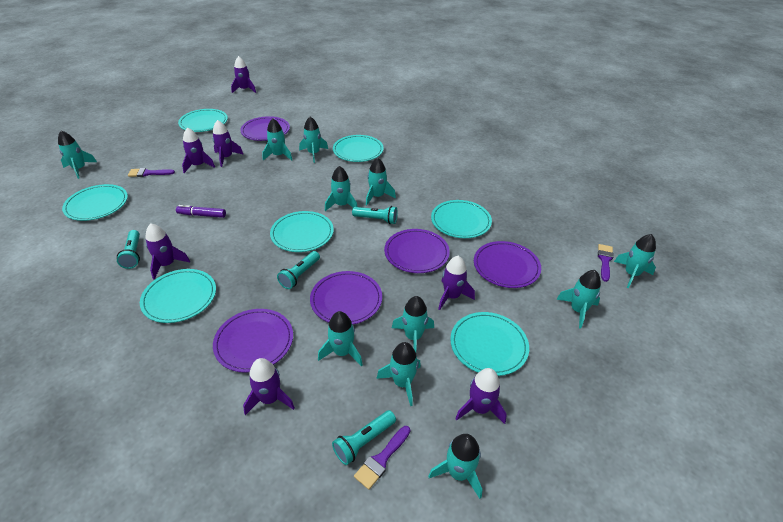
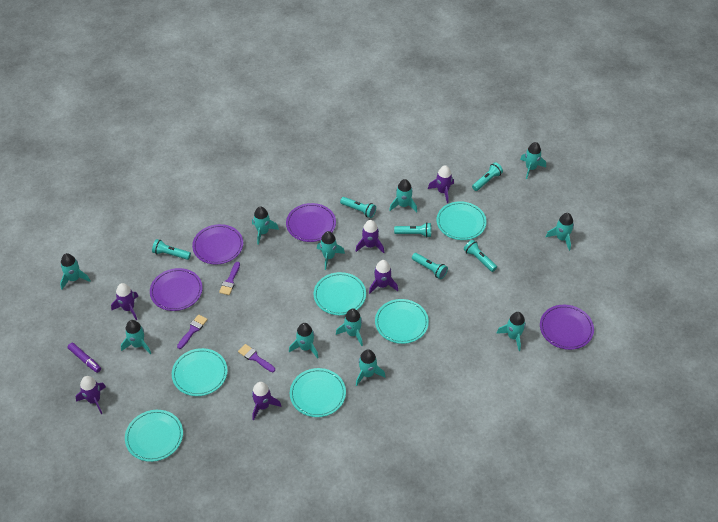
purple plate: [213,309,293,373] [240,116,290,141] [310,271,382,324] [384,229,450,273] [474,241,541,288] = 5 -> [150,268,203,311] [192,224,243,265] [286,203,336,242] [540,305,594,350] = 4
purple rocket: [145,223,190,279] [182,127,215,173] [212,120,244,167] [231,56,256,93] [243,358,295,415] [438,256,475,310] [455,368,507,424] = 7 -> [76,376,106,414] [111,283,138,320] [252,382,281,420] [356,220,384,253] [369,260,398,294] [428,165,454,203] = 6
turquoise flashlight: [117,230,140,269] [277,251,320,289] [332,410,396,465] [352,206,398,224] = 4 -> [152,239,191,260] [340,197,376,218] [394,222,431,237] [412,253,448,279] [464,240,497,272] [472,162,503,191] = 6
turquoise plate: [62,184,128,221] [140,269,216,323] [178,109,228,132] [270,211,334,252] [333,135,384,162] [431,200,492,238] [450,312,529,376] = 7 -> [125,410,183,462] [172,348,228,396] [290,368,346,417] [314,272,366,315] [375,299,429,344] [436,201,487,240] = 6

